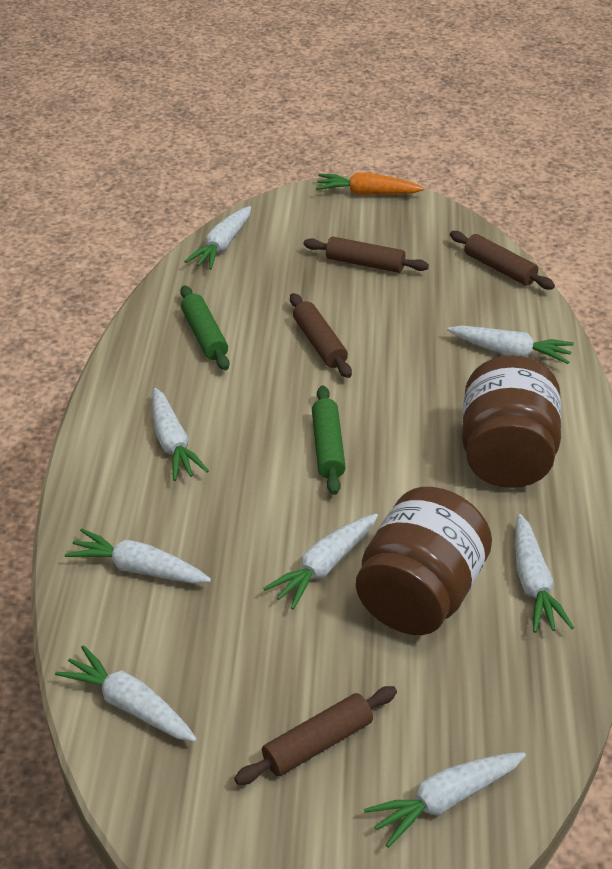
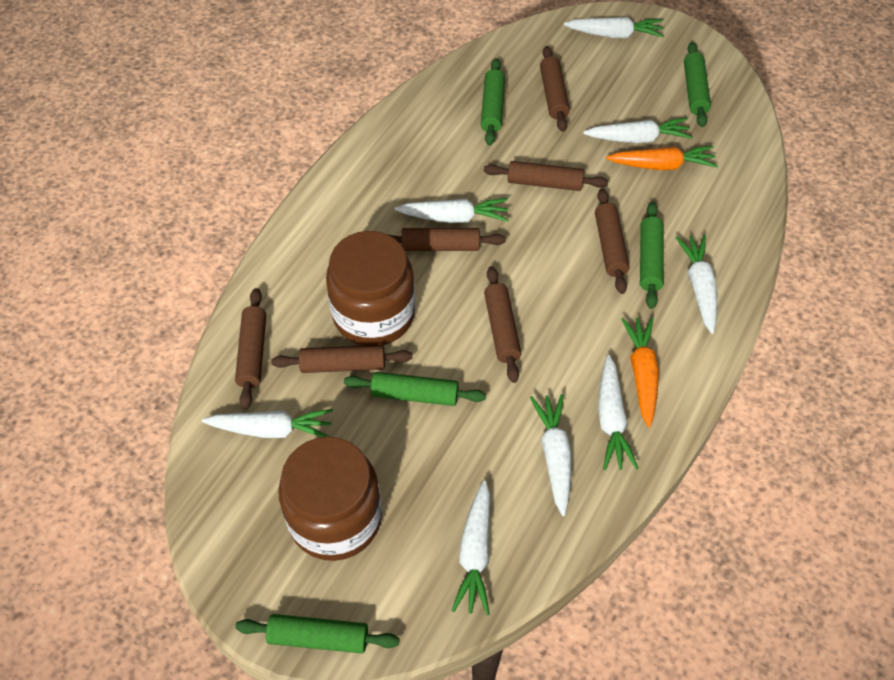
brown rolling pin: [234,686,397,785] [290,293,352,378] [303,236,429,273] [450,231,555,290] = 4 -> [235,288,266,409] [271,345,413,373] [388,228,506,251] [484,161,608,191] [484,266,521,383] [540,46,570,132] [595,188,630,294] = 7
green rolling pin: [180,285,230,370] [312,385,346,495] = 2 -> [235,614,399,654] [344,372,486,406] [481,58,505,146] [640,202,664,309] [684,42,711,127] = 5
orange carrot: [316,172,424,195] = 1 -> [606,146,718,170] [621,318,659,427] = 2

